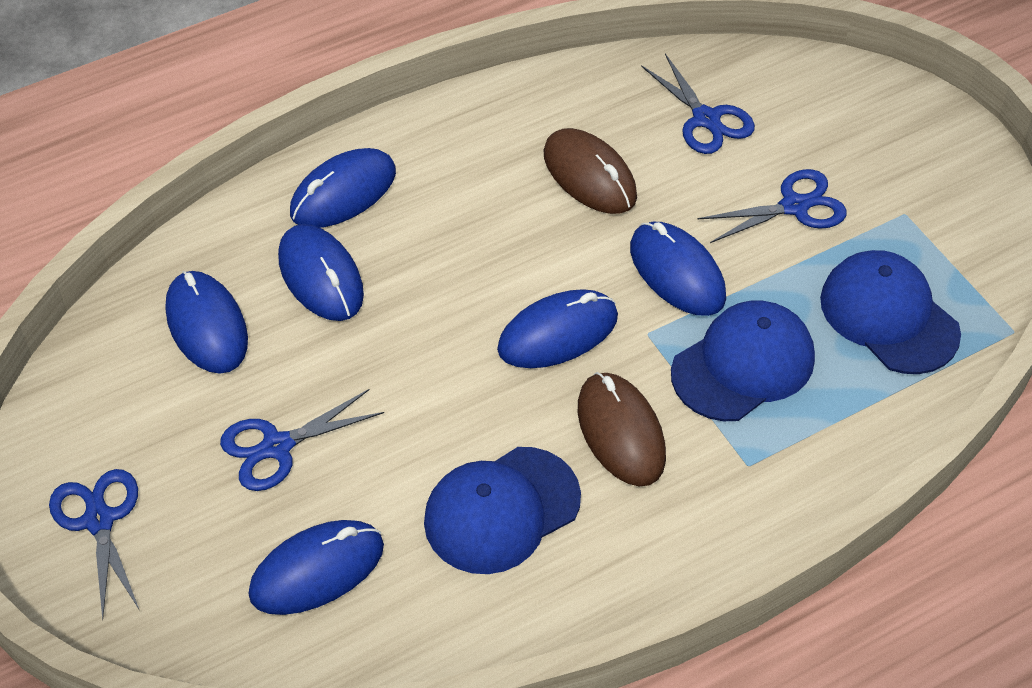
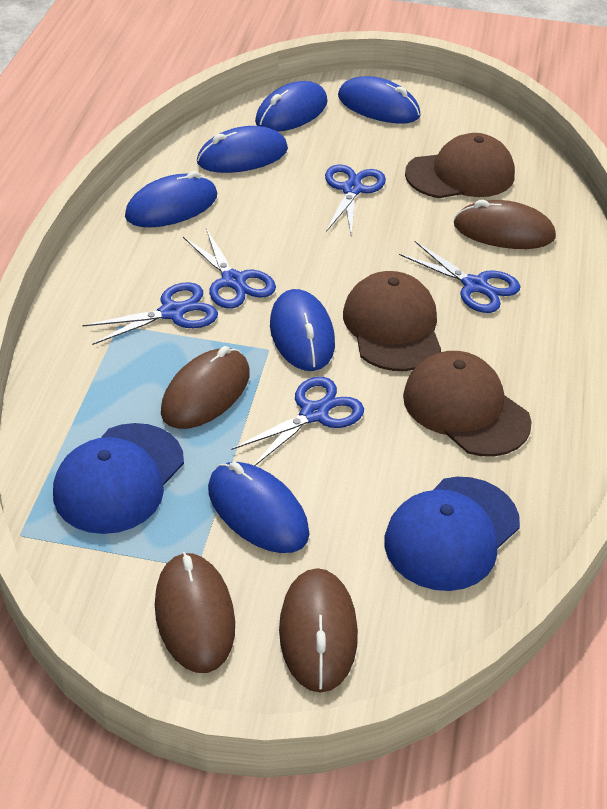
blue cap: [424,447,581,574] [671,301,815,421] [820,250,961,374] = 3 -> [53,423,184,534] [384,477,520,591] = 2
blue scissors: [49,469,140,620] [220,389,384,491] [641,54,755,154] [697,169,847,243] = 4 -> [82,282,218,345] [183,229,276,309] [231,377,364,466] [325,164,386,234] [399,241,521,313] = 5
brown cap: none = 0 -> [343,271,441,371] [403,351,532,456] [405,133,515,198] = 3
brown mouse: [543,128,637,214] [578,372,666,486] = 2 -> [155,552,235,673] [161,346,250,429] [279,568,358,693] [454,200,556,249] = 4

